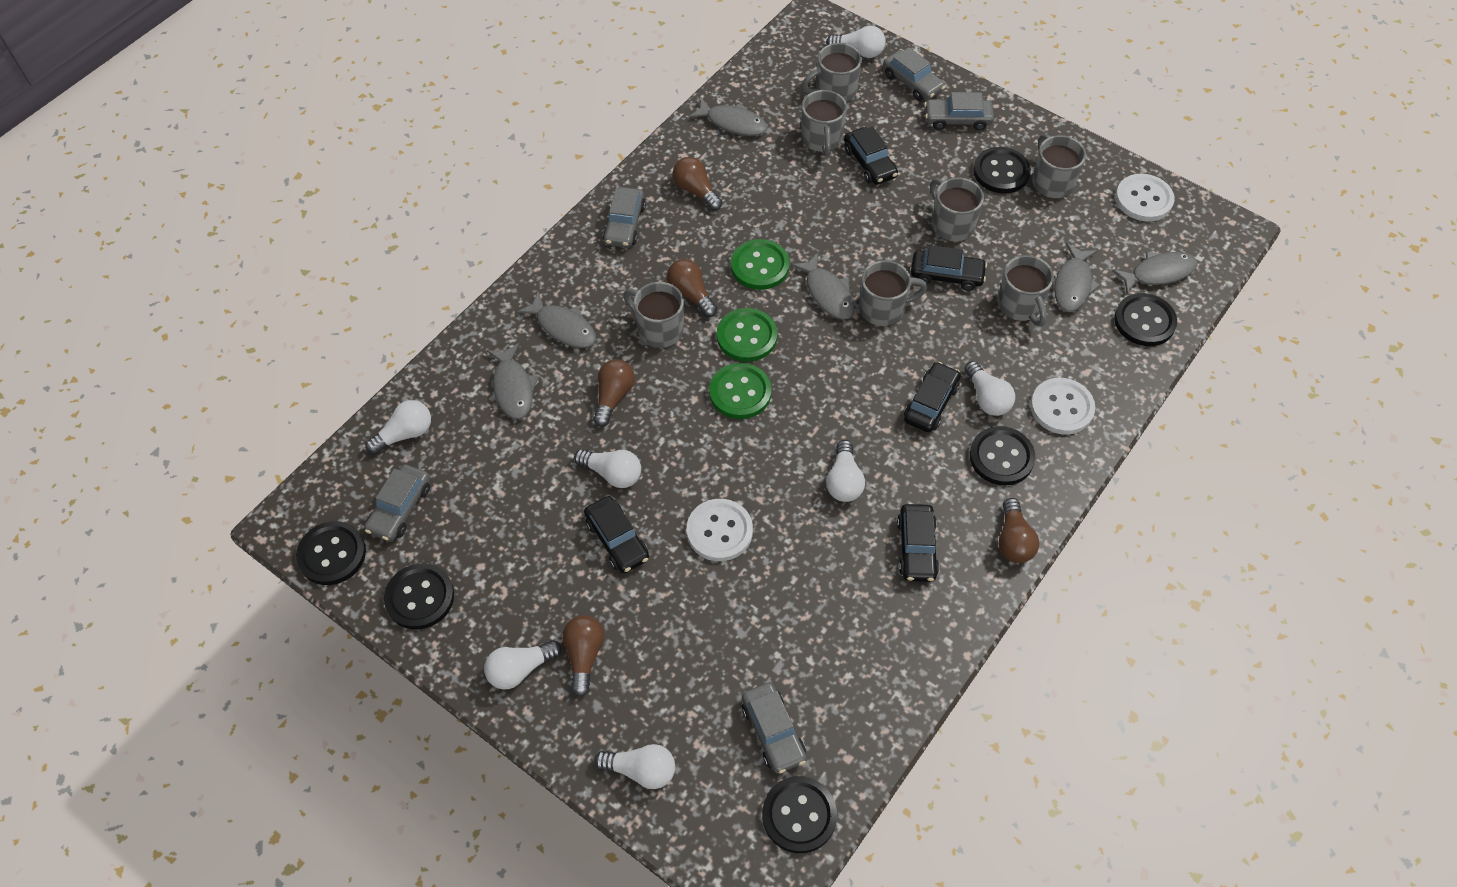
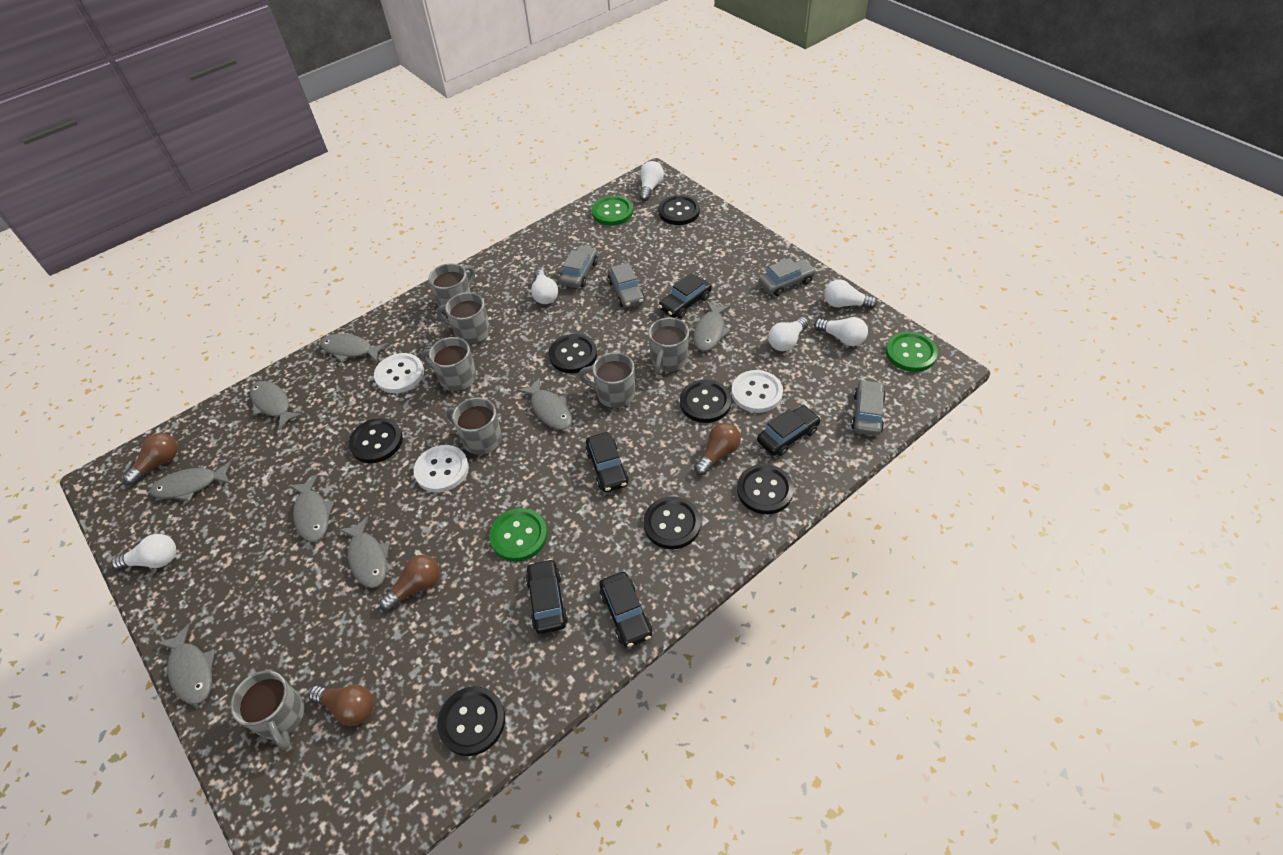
black button: [296,521,366,585] [384,564,454,629] [762,776,837,853] [970,426,1035,485] [973,147,1031,193] [1114,293,1177,346] = 6 -> [349,418,403,463] [437,686,505,756] [549,334,597,373] [644,496,701,549] [658,195,700,225] [680,379,731,423] [737,464,794,514] = 7
brown light bulb: [563,615,604,697] [593,359,635,427] [667,259,717,317] [673,157,722,211] [999,498,1039,563] = 5 -> [123,433,178,484] [309,685,374,726] [379,555,440,611] [695,423,741,475] = 4
grey car: [364,464,430,541] [603,187,646,248] [742,682,807,774] [883,47,946,101] [924,92,994,131] = 5 -> [559,245,598,288] [608,263,645,308] [759,258,816,296] [851,379,886,436] = 4
grey fish: [487,343,538,419] [517,292,596,348] [689,98,768,136] [791,253,855,320] [1054,243,1100,311] [1112,252,1198,294] = 6 -> [150,461,231,501] [157,624,215,705] [250,381,303,430] [288,475,334,542] [320,334,388,363] [339,516,390,588] [517,378,572,430] [693,301,731,351] = 8
white light bulb: [365,400,431,455] [484,640,561,690] [574,449,641,488] [594,744,675,789] [826,26,886,58] [826,440,865,502] [964,361,1015,416] = 7 -> [111,534,176,570] [531,269,558,304] [639,161,664,201] [768,317,809,351] [814,317,868,346] [824,279,877,309] = 6

